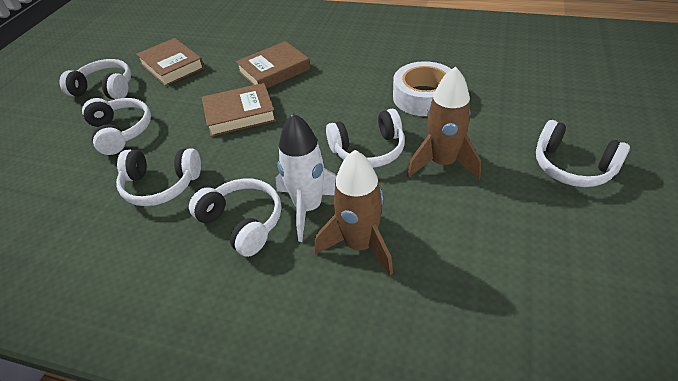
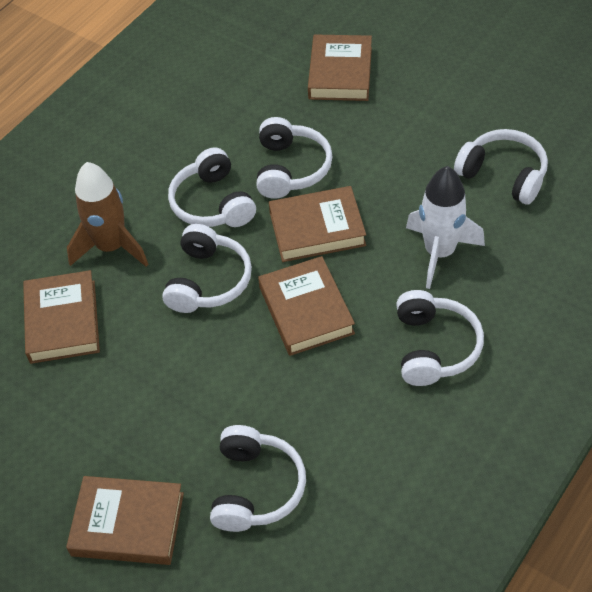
brown book: [136,38,204,86] [202,83,276,137] [236,41,310,89] = 3 -> [23,270,100,364] [66,476,184,565] [258,256,355,356] [269,186,366,262] [308,34,372,101] = 5
brown rocket: [314,150,393,275] [407,66,481,179] = 2 -> [67,162,148,267] = 1
white tape: [393,61,452,116] = 1 -> none = 0

